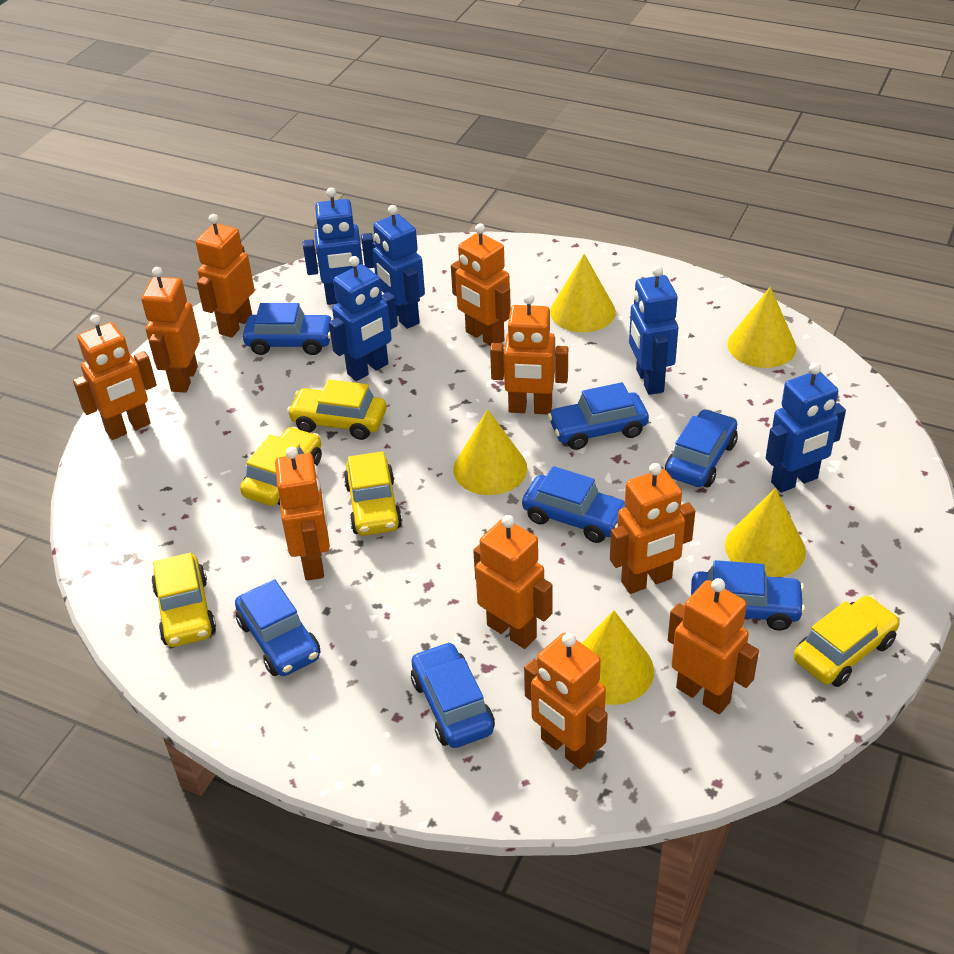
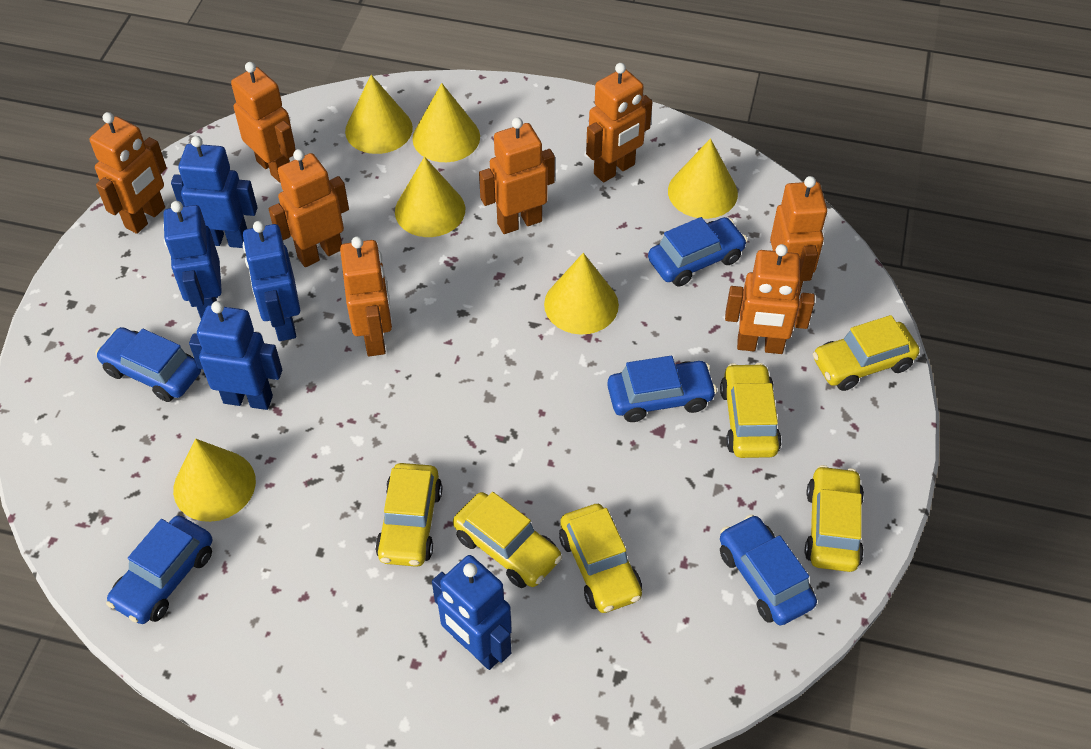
blue car: [235,580,320,676] [243,303,333,355] [411,641,495,748] [522,466,626,543] [548,382,649,450] [665,409,738,487] [691,560,805,631] = 7 -> [95,327,201,402] [106,515,212,624] [607,356,717,422] [648,217,747,287] [720,514,817,625] = 5
orange robot: [73,315,157,440] [142,267,200,393] [196,214,255,338] [275,447,330,581] [451,223,511,346] [473,515,553,649] [490,293,568,415] [524,633,608,769] [610,463,695,594] [668,578,759,714] = 10 -> [90,112,167,234] [231,62,296,183] [268,149,349,267] [340,236,392,356] [479,117,555,234] [586,63,652,182] [725,244,815,354] [770,176,827,295] = 8
yellow car: [151,553,216,647] [240,427,322,506] [287,379,386,440] [344,451,402,536] [794,596,900,687] = 5 -> [375,463,442,567] [453,492,562,588] [559,504,642,613] [720,363,782,458] [805,465,864,572] [813,315,920,391] = 6
yellow cone: [454,409,527,495] [550,254,616,332] [582,611,654,705] [725,488,806,577] [727,287,796,368] = 5 -> [173,439,256,522] [345,75,413,154] [395,157,465,237] [412,83,480,162] [544,253,619,335] [668,138,738,219] = 6

